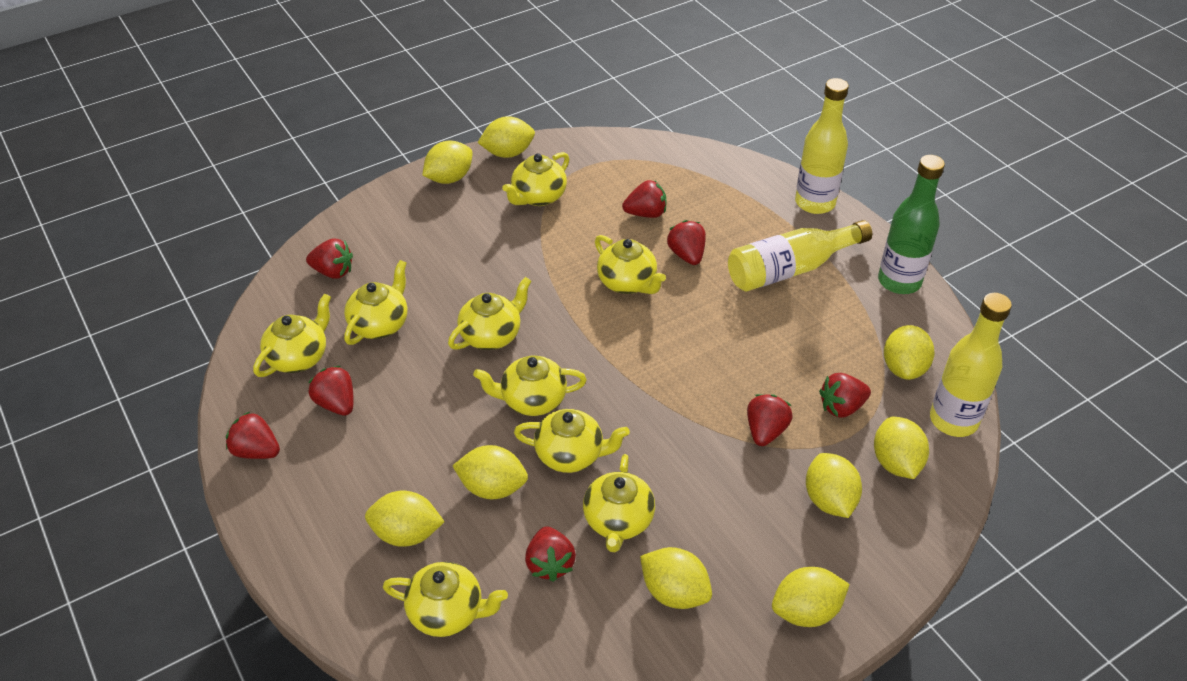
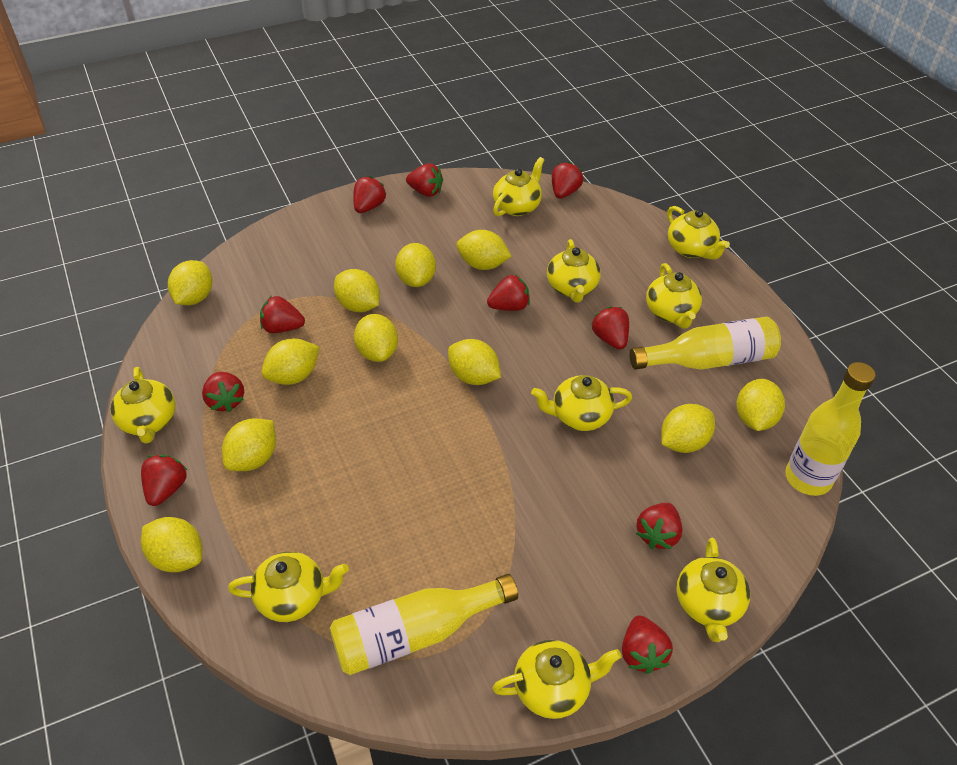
green bottle: [878,155,945,294] = 1 -> none = 0
red strawberry: [226,412,280,459] [306,238,353,279] [308,366,354,416] [525,526,576,582] [622,180,666,218] [667,220,706,265] [747,394,793,446] [819,373,871,418] = 8 -> [141,455,187,506] [202,372,244,412] [260,296,305,333] [353,176,386,213] [406,163,443,197] [487,274,530,311] [552,162,583,199] [592,306,629,350] [622,615,673,674] [636,503,682,549] = 10
yellow lemon: [365,491,444,546] [422,141,473,184] [452,445,528,499] [478,116,535,158] [640,547,712,609] [772,567,850,627] [806,453,862,518] [874,417,929,479] [884,325,935,380] = 9 -> [141,517,202,572] [168,260,212,305] [222,418,276,471] [261,339,320,385] [334,269,380,312] [354,314,398,362] [395,243,436,287] [448,339,501,385] [457,230,512,270] [661,404,715,453] [736,379,785,431] = 11

